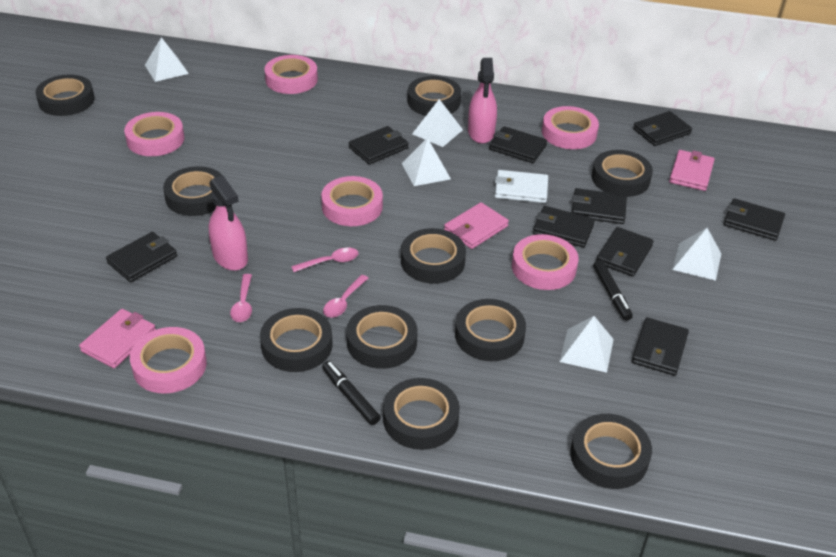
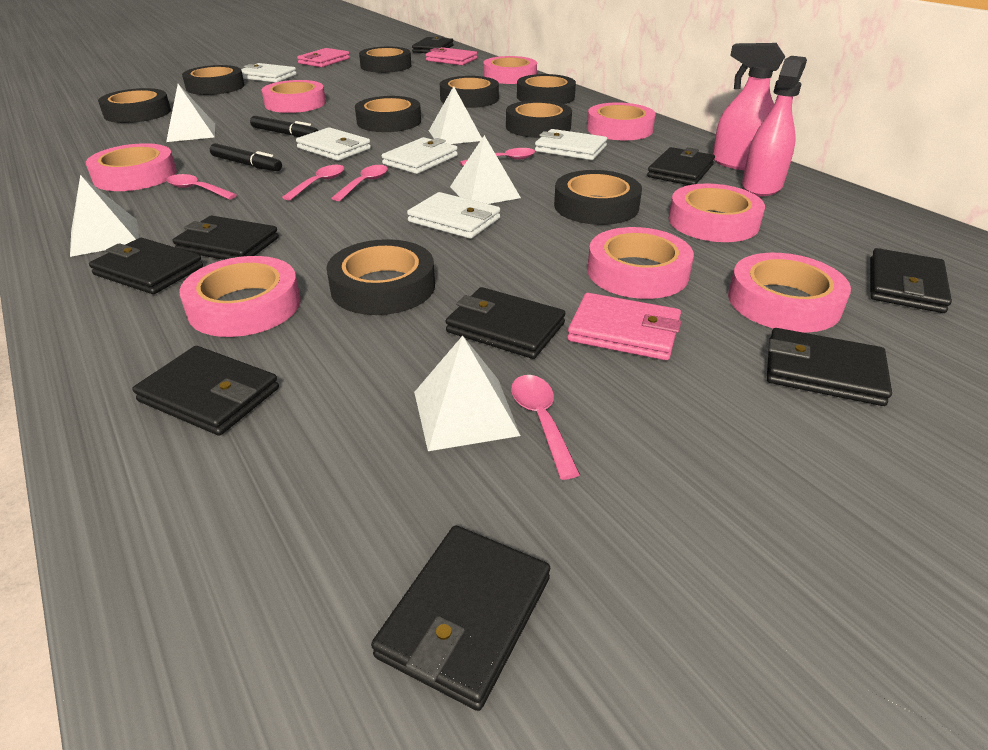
black tape: [35,74,95,116] [163,166,222,216] [260,308,333,372] [346,305,417,369] [383,378,460,450] [401,228,466,284] [408,76,461,116] [455,299,526,361] [570,414,652,489] [592,150,653,197] = 10 -> [98,88,171,123] [182,65,245,95] [326,239,435,315] [355,96,421,132] [359,47,411,73] [440,76,499,108] [506,100,572,138] [517,74,576,104] [554,170,642,225] = 9
pink spoon: [230,274,252,322] [291,248,359,272] [323,275,368,318] = 3 -> [167,174,237,200] [282,165,344,201] [332,165,388,201] [460,148,535,166] [511,375,580,480] = 5
pink tape: [124,112,184,156] [130,327,207,394] [264,55,318,94] [321,176,383,226] [512,234,579,290] [542,106,599,149] = 6 -> [86,143,177,191] [179,256,301,337] [262,80,326,113] [483,56,537,84] [587,102,656,140] [587,227,694,299] [669,183,765,242] [728,253,851,333] = 8
white wallet: [495,170,548,203] = 1 -> [241,63,297,83] [296,127,371,161] [382,137,458,174] [407,192,500,239] [535,129,607,160] = 5

